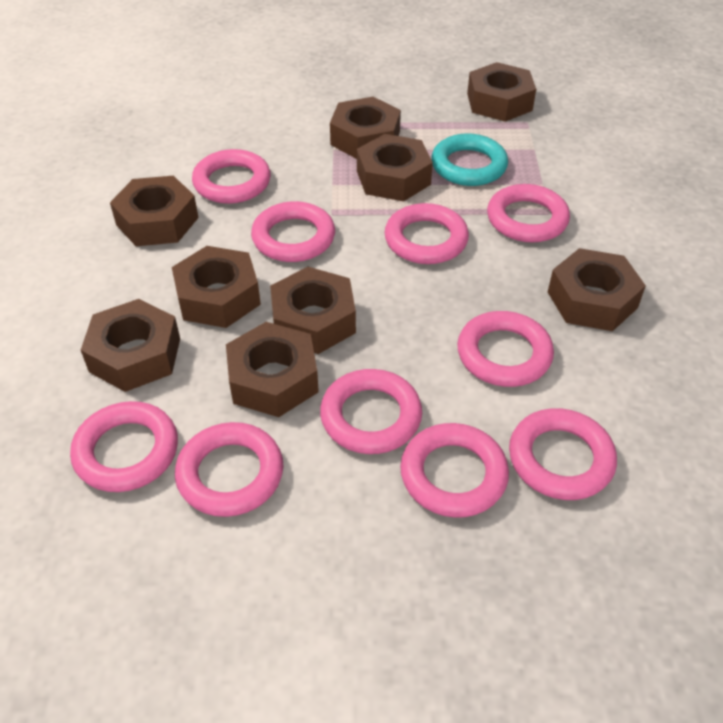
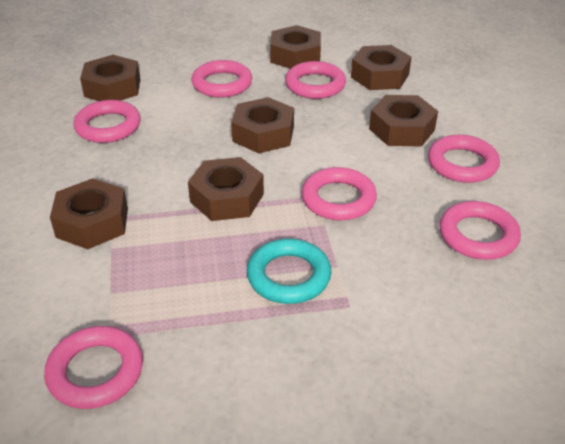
brown nut: [81,299,180,392] [110,176,199,246] [172,246,261,328] [226,322,319,417] [270,267,356,354] [330,97,401,159] [357,134,433,201] [467,62,536,122] [548,248,646,331] = 9 -> [50,178,128,249] [80,55,140,101] [188,157,264,221] [231,97,294,153] [270,25,321,69] [351,45,411,90] [369,95,438,147] = 7
pink ring: [70,401,178,492] [175,422,284,517] [192,149,271,204] [251,201,335,262] [320,369,422,454] [384,203,469,264] [400,423,509,518] [457,311,554,387] [487,184,570,242] [509,408,617,500] = 10 -> [44,326,143,409] [74,100,141,143] [192,60,252,98] [285,61,346,99] [302,167,377,220] [428,135,500,183] [439,201,521,260] = 7

